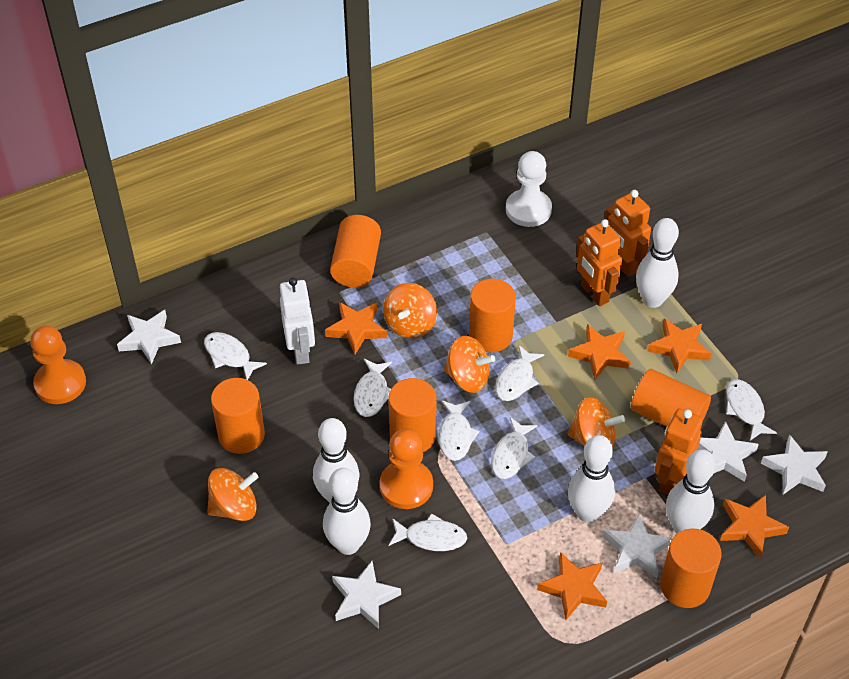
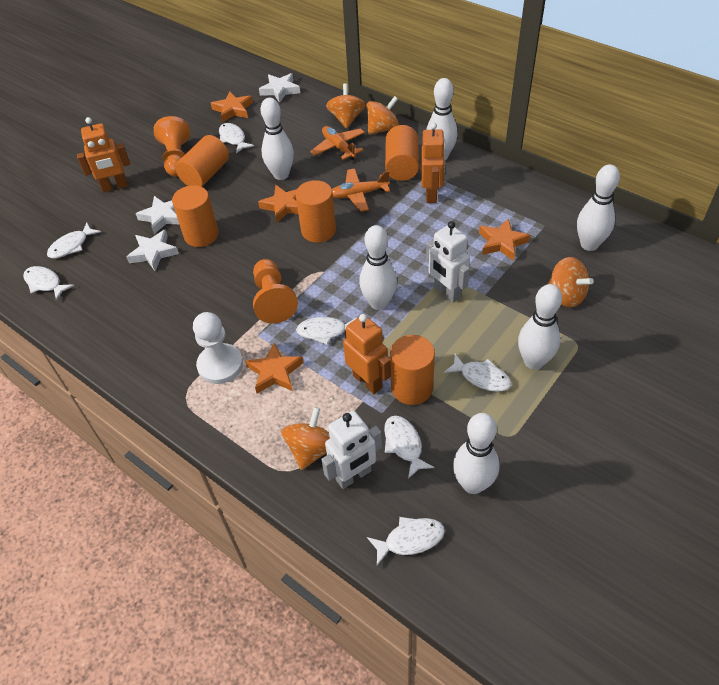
orange cylinder: [211,378,265,454] [330,215,381,288] [388,378,436,452] [469,279,516,352] [631,369,711,427] [660,528,722,608] = 6 -> [172,185,219,247] [175,135,229,187] [296,180,336,243] [385,125,419,181] [390,335,435,405] = 5
orange plane: none = 0 -> [310,126,365,160] [332,168,390,212] = 2
orange star: [325,302,387,354] [537,552,607,620] [568,324,631,380] [647,318,712,373] [720,495,789,559] = 5 -> [211,91,253,122] [245,343,304,394] [258,185,298,223] [479,219,530,261] = 4
white bowling pin: [313,418,359,503] [323,468,371,555] [568,435,615,523] [636,218,679,308] [666,449,716,534] = 5 -> [261,98,294,180] [359,225,397,310] [426,78,458,160] [453,413,499,494] [518,284,562,370] [577,164,620,251] = 6
white robot: [280,278,315,365] = 1 -> [321,411,382,489] [426,221,470,303] = 2
white star: [117,310,181,365] [332,561,401,629] [603,513,672,578] [698,421,759,482] [761,434,828,495] = 5 -> [126,229,179,271] [136,196,179,234] [259,73,300,103] = 3

